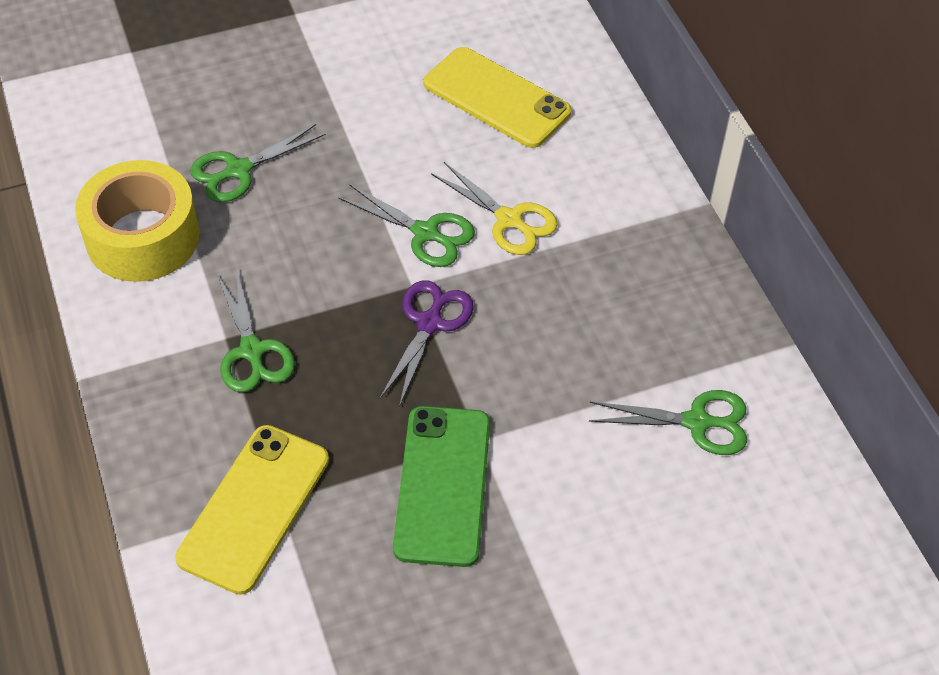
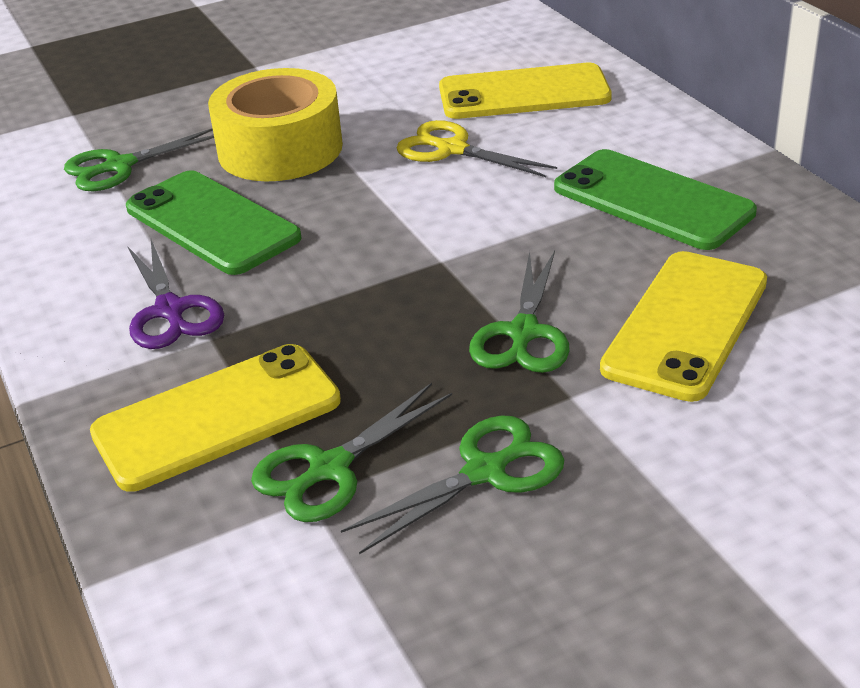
green phone: [393,406,490,567] = 1 -> [126,170,301,275] [554,149,757,250] = 2
yellow phone: [175,425,329,595] [424,47,571,148] = 2 -> [90,344,341,492] [439,63,612,119] [600,251,767,402] = 3

